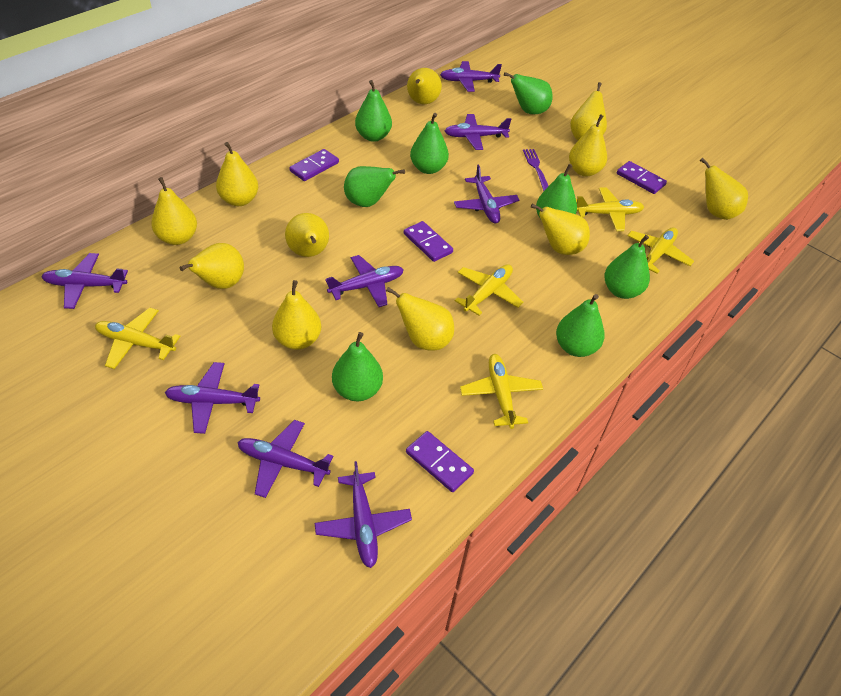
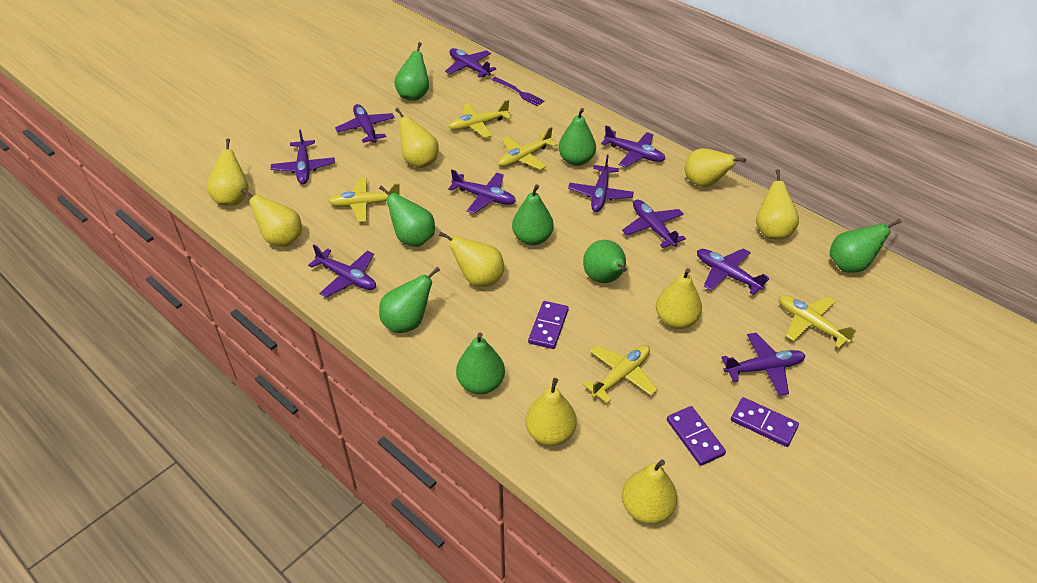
purple domino: [289,149,339,181] [404,221,453,262] [406,431,474,492] [617,161,667,194] = 4 -> [528,301,569,349] [667,406,726,466] [731,397,799,447] = 3
purple plane: [41,253,128,309] [165,362,260,434] [237,420,333,498] [314,461,412,568] [325,255,404,307] [440,61,502,92] [445,114,511,150] [454,165,520,224] = 8 -> [271,129,335,184] [308,245,376,298] [335,104,395,143] [445,48,496,78] [448,170,516,214] [568,155,634,212] [601,126,665,168] [622,200,686,248] [697,248,769,295] [721,333,806,396] = 10
yellow pear: [151,177,197,245] [179,243,244,289] [216,142,258,206] [272,280,321,350] [285,213,329,257] [386,287,454,351] [407,68,442,104] [531,203,590,255] [569,114,607,176] [570,82,607,140] [700,157,748,220] = 11 -> [207,138,249,206] [241,188,302,247] [395,108,439,168] [439,232,504,287] [526,378,577,446] [622,459,677,524] [656,268,702,329] [685,148,746,187] [756,169,799,239] = 9

